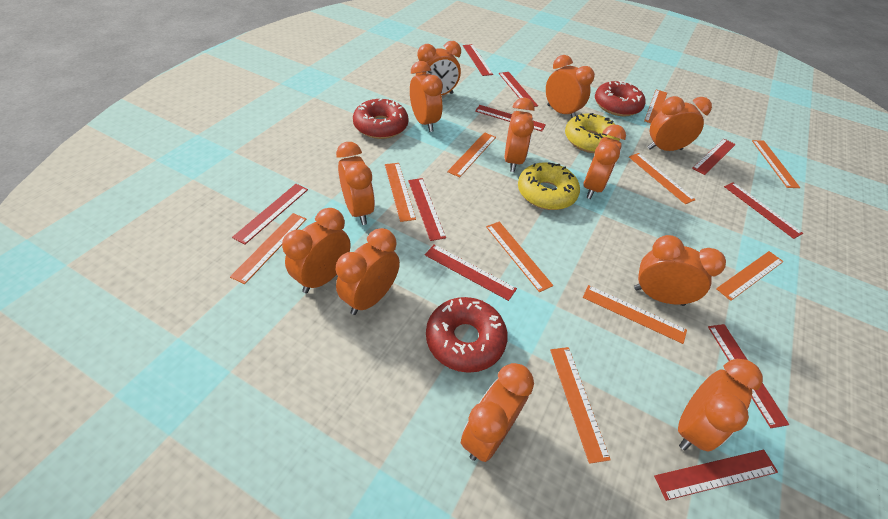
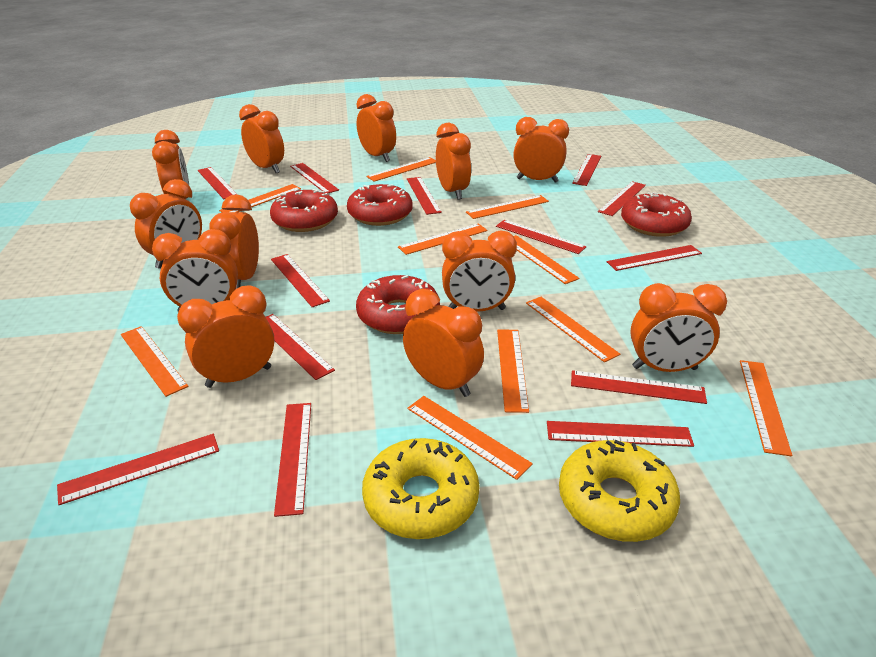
red donut: [353,98,408,139] [426,297,508,373] [595,80,646,116] = 3 -> [270,189,338,232] [347,184,413,226] [356,275,440,334] [621,192,692,237] = 4
red ruler: [232,184,308,244] [408,178,446,241] [425,244,517,301] [463,44,493,76] [475,105,546,132] [499,72,538,107] [654,450,778,501] [692,139,736,175] [708,324,790,428] [724,182,803,239] = 10 -> [57,434,219,505] [198,167,238,199] [266,314,335,380] [271,254,330,307] [274,403,311,517] [290,163,339,194] [407,177,442,215] [496,220,587,254] [547,421,694,447] [571,370,707,404] [572,154,601,186] [598,181,646,216] [607,245,702,271] = 13

